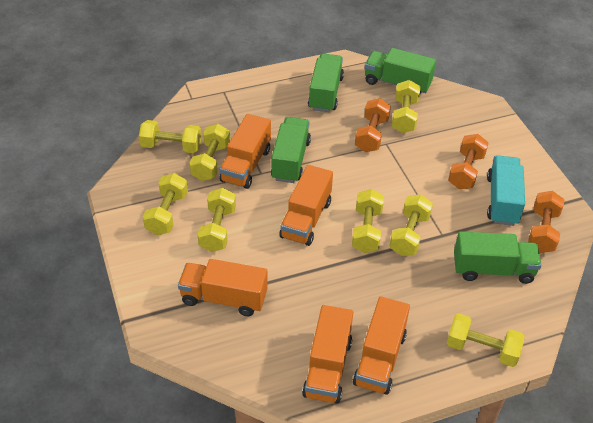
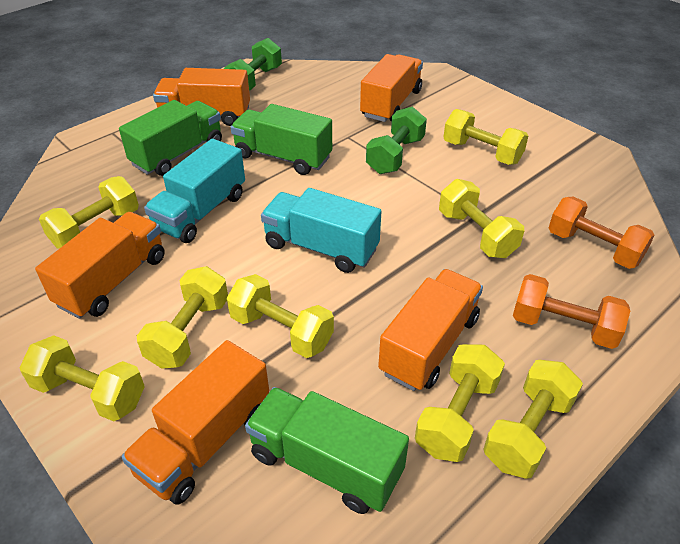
green dumbbell: none = 0 -> [224,38,282,91] [366,107,427,174] = 2
green truck: [271,117,311,183] [308,53,344,112] [365,48,436,94] [454,232,542,284] = 4 -> [119,100,222,176] [231,104,332,175] [245,387,409,514] = 3
orange dumbbell: [355,98,391,152] [448,134,489,189] [528,191,565,253] = 3 -> [513,274,630,349] [549,197,655,269] = 2
turquoise truck: [487,155,525,226] = 1 -> [144,139,245,243] [261,188,382,273] = 2

